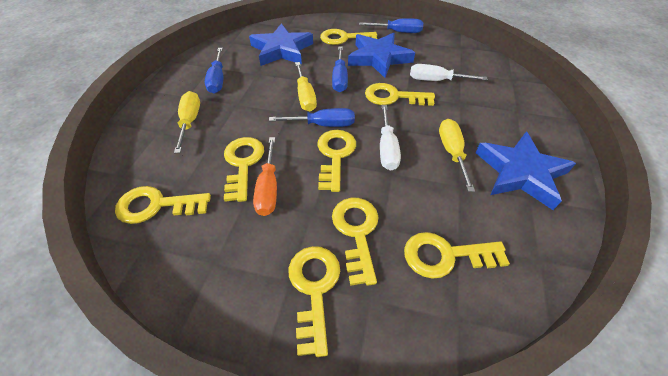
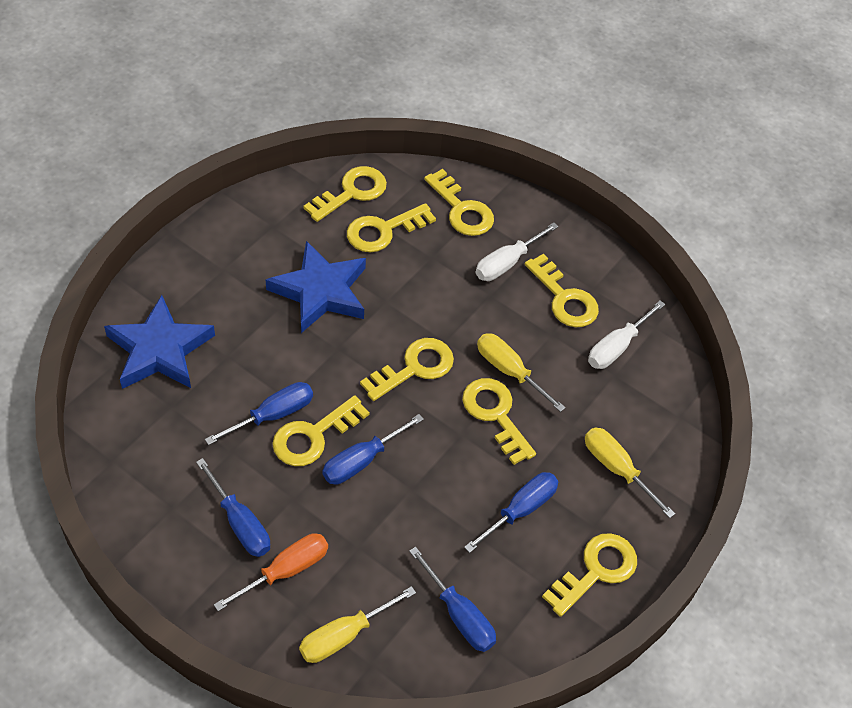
blue screwdriver: [205,48,223,94] [269,108,355,127] [332,47,348,92] [359,18,423,33] = 4 -> [196,458,270,557] [205,382,313,445] [322,414,424,485] [409,547,496,652] [464,472,558,553] = 5
blue star: [249,23,313,66] [348,33,415,78] [475,132,576,210] = 3 -> [104,295,215,389] [266,241,366,333] = 2

